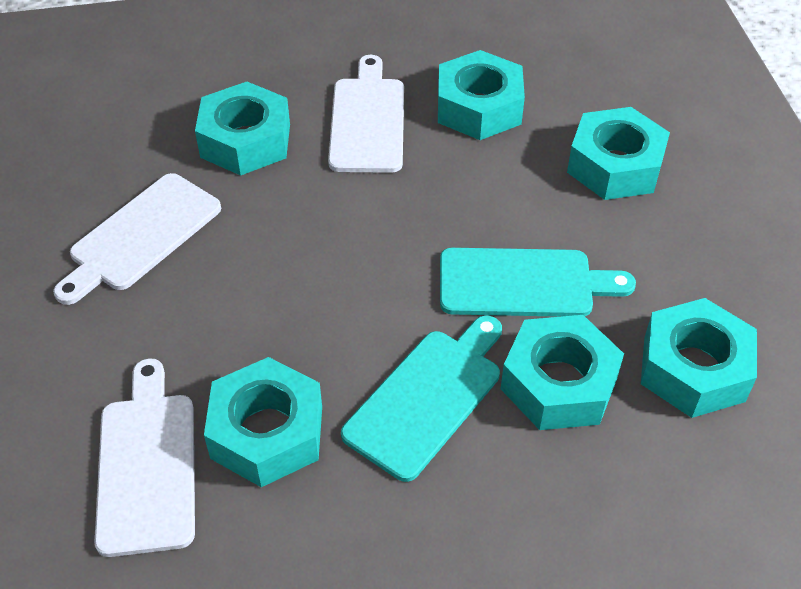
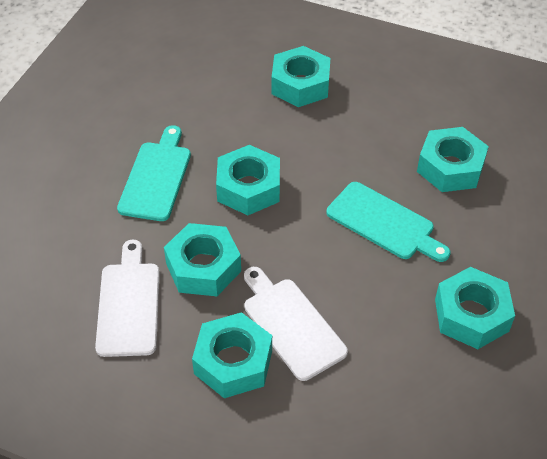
white cutting board: [53,173,221,305] [95,359,195,557] [328,55,404,173] = 3 -> [95,240,160,357] [244,267,348,381] = 2

